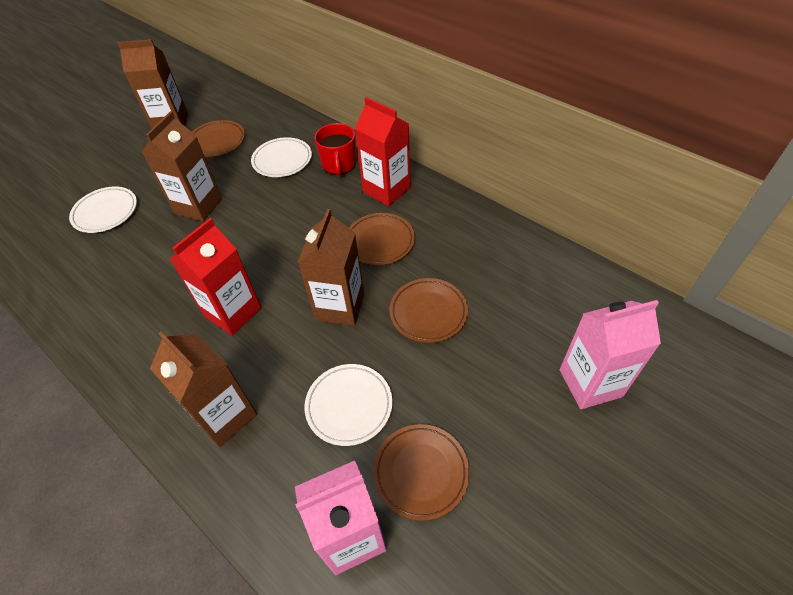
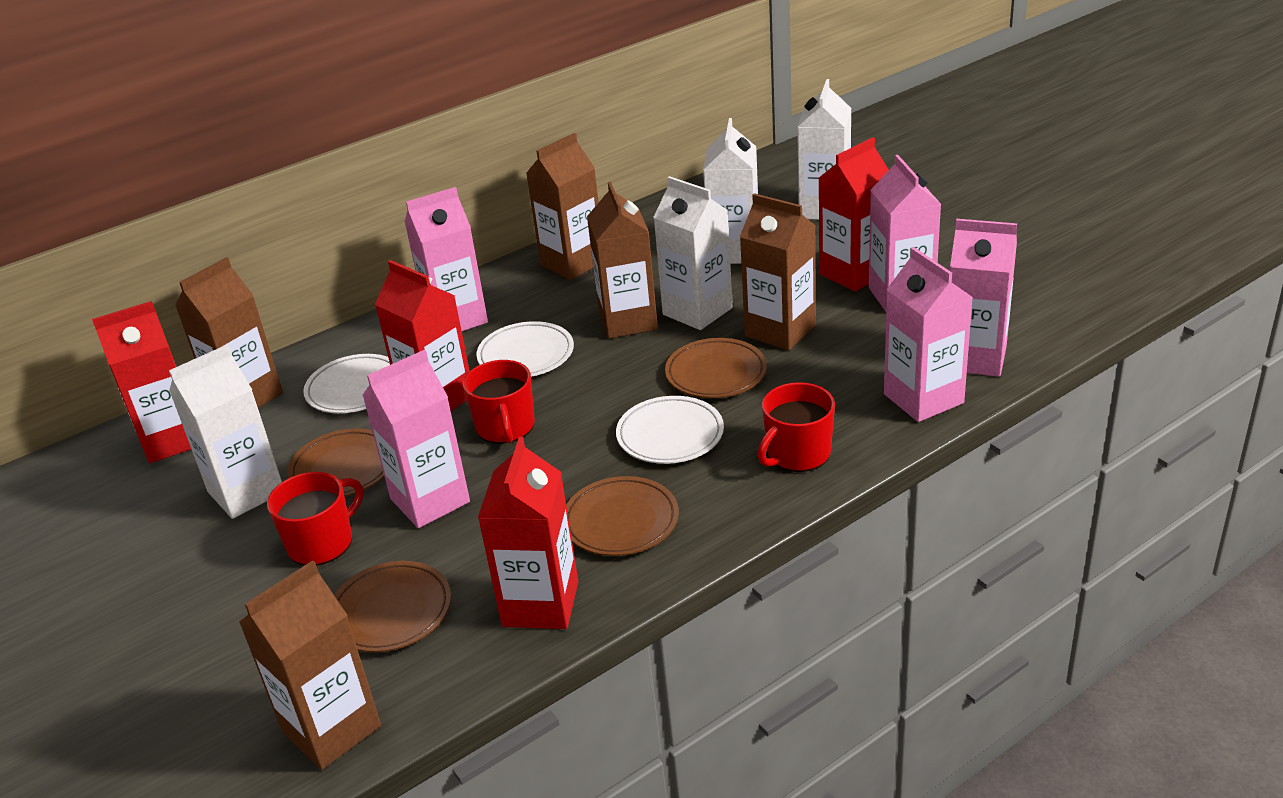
brown carton: [117,39,188,128] [142,111,222,222] [150,332,257,447] [298,209,364,326] = 4 -> [175,257,283,408] [239,560,381,770] [526,133,599,280] [587,182,658,339] [740,193,816,350] = 5
pink carton: [295,461,386,575] [559,300,661,409] = 2 -> [362,350,470,528] [404,187,488,331] [869,155,941,312] [884,247,973,422] [950,219,1017,377] = 5
red carton: [170,218,261,336] [355,97,410,206] = 2 -> [92,301,191,463] [375,260,470,411] [478,437,578,629] [819,137,889,292] = 4
red mug: [314,123,356,176] = 1 -> [267,472,363,566] [463,360,535,444] [758,382,835,472] = 3
white carton: none = 0 -> [169,344,282,519] [653,176,733,330] [703,118,758,264] [797,79,851,220] = 4

